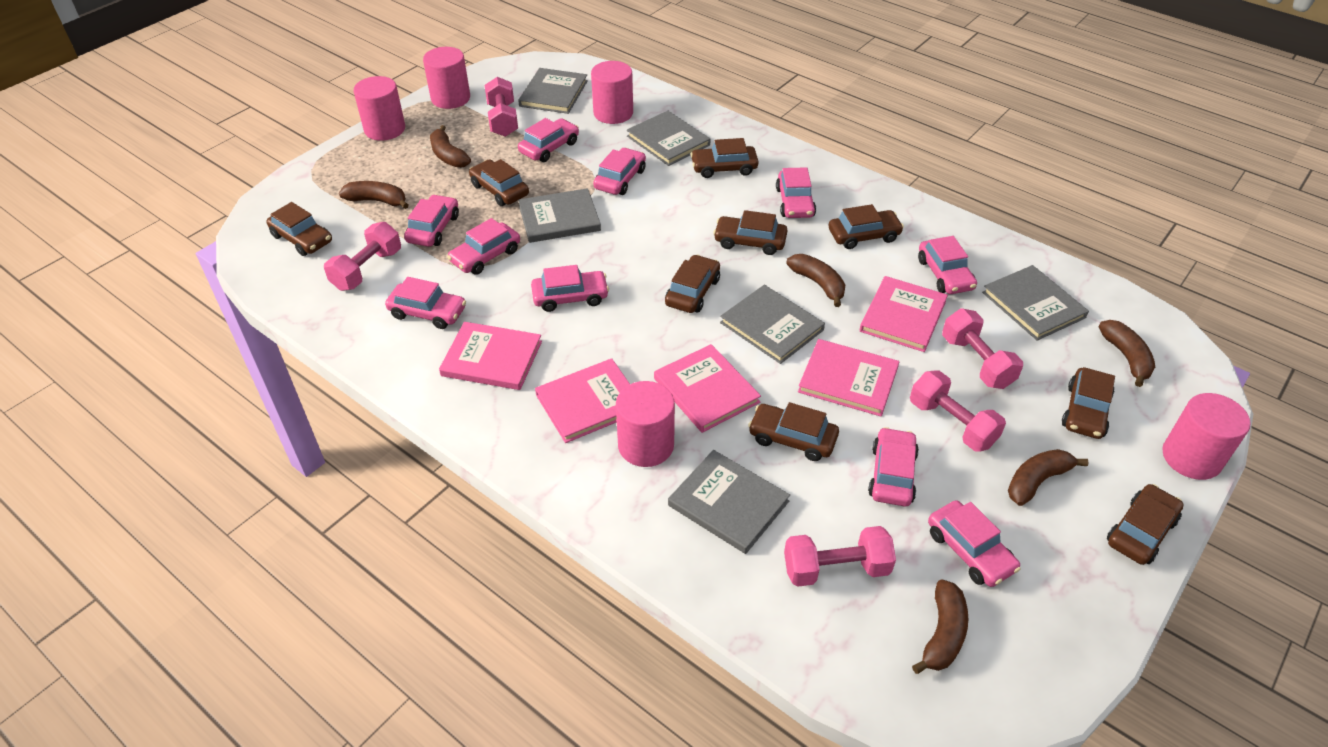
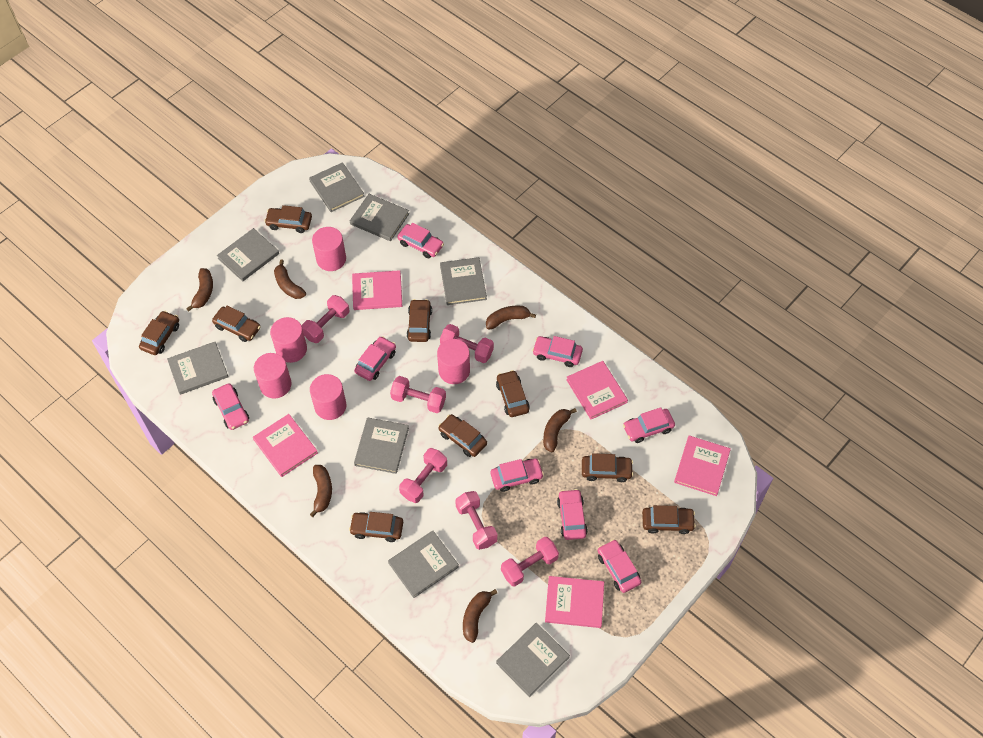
grey book: [518,68,588,114] [518,188,601,243] [627,111,711,166] [668,450,790,554] [720,285,825,364] [982,265,1089,341] = 6 -> [167,342,229,395] [217,228,279,282] [309,162,365,212] [350,194,409,241] [354,417,409,474] [388,531,459,598] [440,257,487,305] [496,623,570,697] = 8
pink car: [385,277,466,329] [404,194,459,247] [447,218,520,275] [518,118,579,162] [531,265,609,312] [593,148,646,195] [776,167,816,218] [868,427,919,507] [918,236,977,294] [928,500,1021,587] = 10 -> [212,383,249,430] [354,336,396,381] [397,223,444,258] [490,458,544,492] [532,336,583,367] [557,489,588,540] [598,539,641,593] [623,407,675,443] = 8
pink dumbbell: [324,222,401,291] [485,77,518,137] [784,526,896,587] [910,371,1006,452] [942,308,1023,389] = 5 -> [301,295,349,343] [390,376,446,413] [399,448,447,503] [440,324,494,363] [455,491,498,550] [501,537,559,586] = 6

